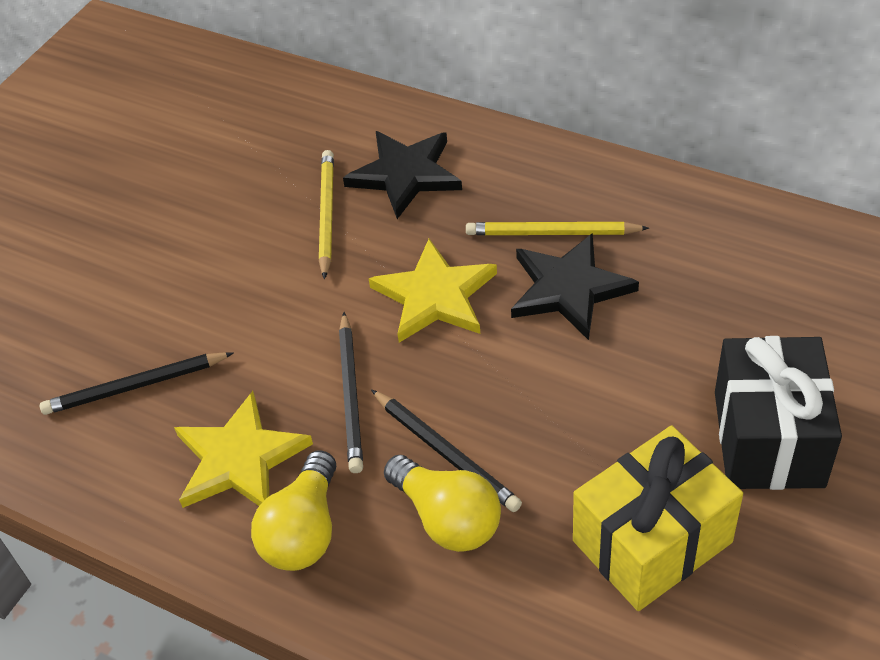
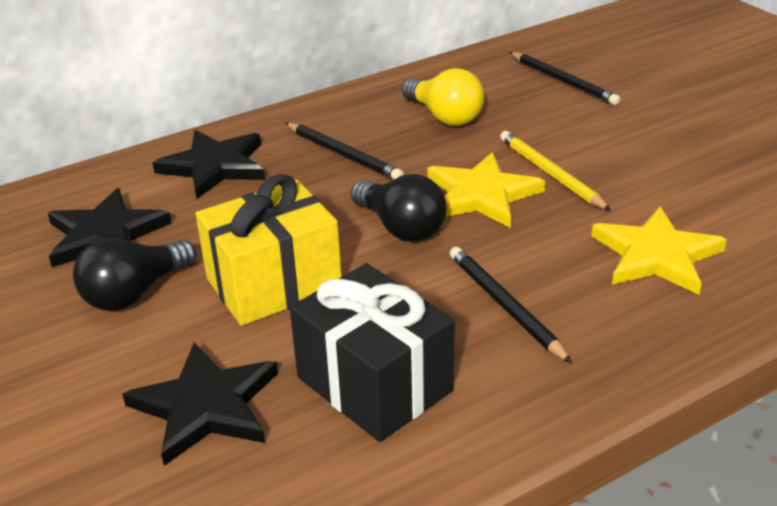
black light bulb: none = 0 -> [73,238,197,311] [351,174,447,242] = 2
black star: [343,131,462,219] [511,233,639,340] = 2 -> [48,188,172,267] [122,343,278,466] [153,130,265,199] = 3
yellow light bulb: [251,450,336,571] [384,455,501,552] = 2 -> [402,68,485,126] = 1
yellow pencil: [319,150,334,280] [466,222,649,235] = 2 -> [500,131,611,211] = 1

